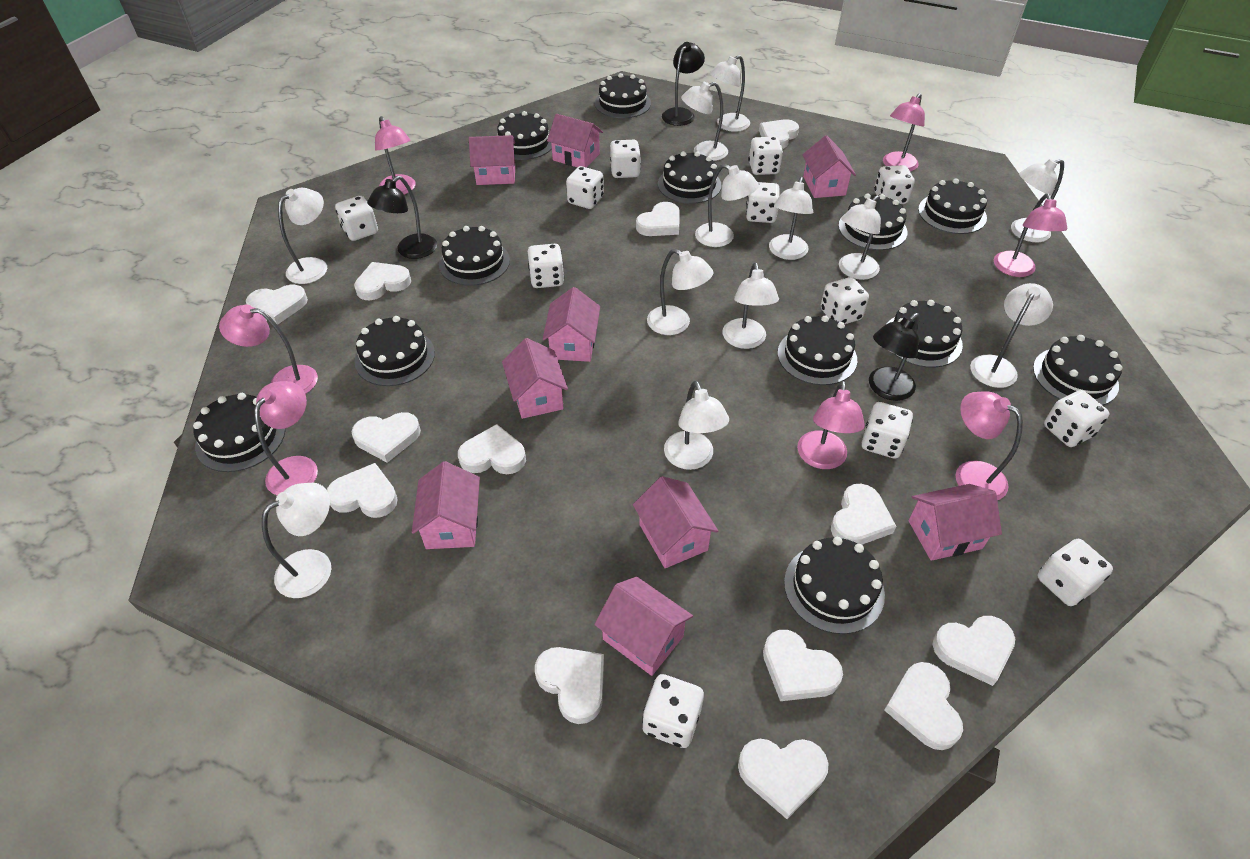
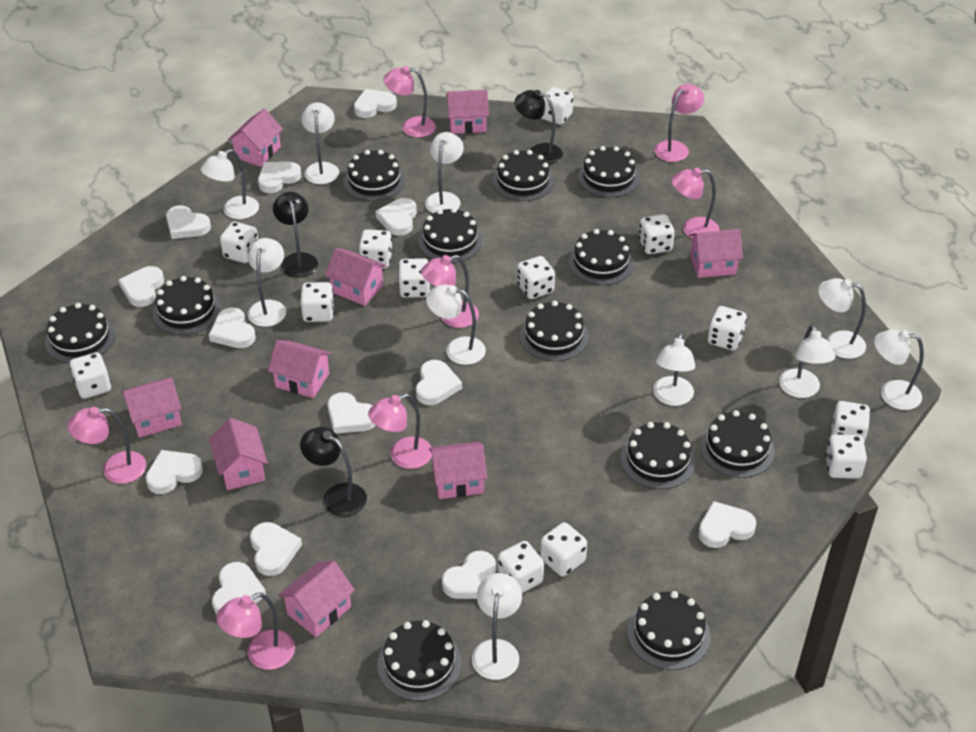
white dice: [335,196,378,241] [528,244,564,288] [566,166,604,209] [610,140,641,178] [642,674,704,748] [746,182,780,223] [749,137,783,175] [820,277,869,324] [862,402,913,459] [874,165,915,204] [1038,539,1113,606] [1044,390,1110,447] = 12 -> [70,352,111,399] [220,222,258,263] [300,282,334,322] [359,229,393,269] [398,258,430,298] [498,541,544,593] [517,256,555,299] [540,522,587,577] [541,87,573,125] [639,214,675,254] [708,306,747,351] [825,434,867,479] [831,401,870,443] = 13
white lamp: [262,483,331,598] [278,188,327,284] [647,249,713,335] [664,381,729,470] [681,82,728,161] [695,164,759,247] [710,55,750,132] [723,263,779,349] [769,177,813,260] [839,195,881,280] [970,283,1053,388] [1011,159,1064,242] = 12 -> [200,149,259,219] [248,238,286,327] [301,102,339,184] [425,132,464,213] [426,285,486,365] [472,573,522,680] [653,332,695,406] [779,324,835,398] [818,278,866,359] [874,329,924,410] = 10

